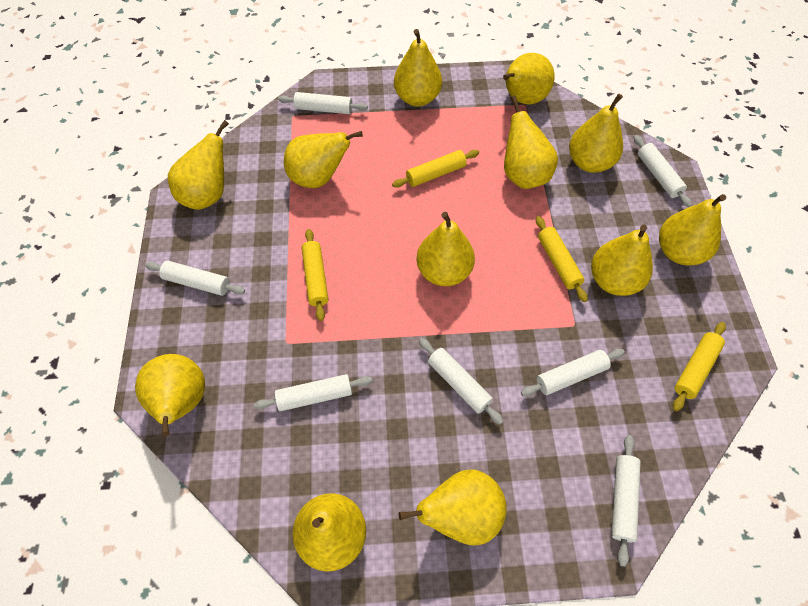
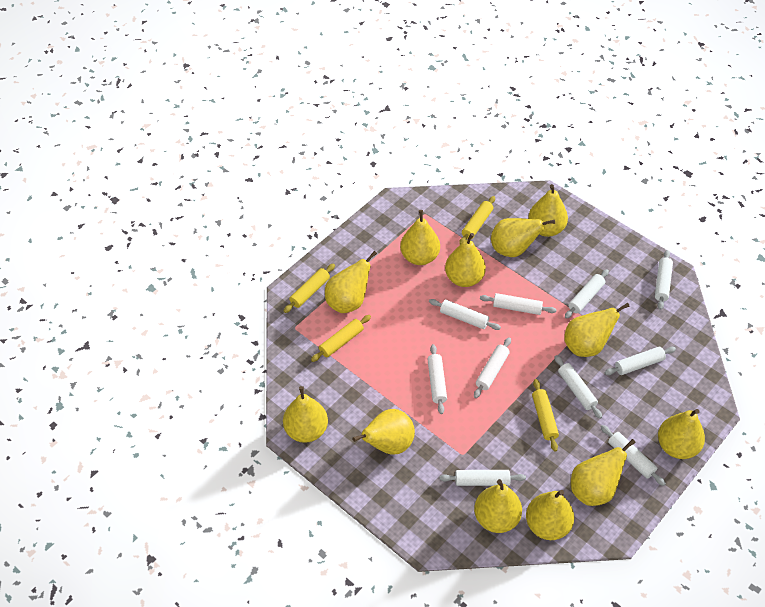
white rolling pin: [145,261,245,296] [254,374,372,411] [278,92,368,114] [419,338,504,425] [521,349,625,396] [612,435,641,567] [634,135,692,207] = 7 -> [427,344,447,414] [429,299,501,330] [439,470,526,486] [474,337,511,398] [480,293,557,315] [554,355,602,419] [565,269,609,319] [601,425,666,486] [604,347,676,375] [655,250,673,310] = 10

